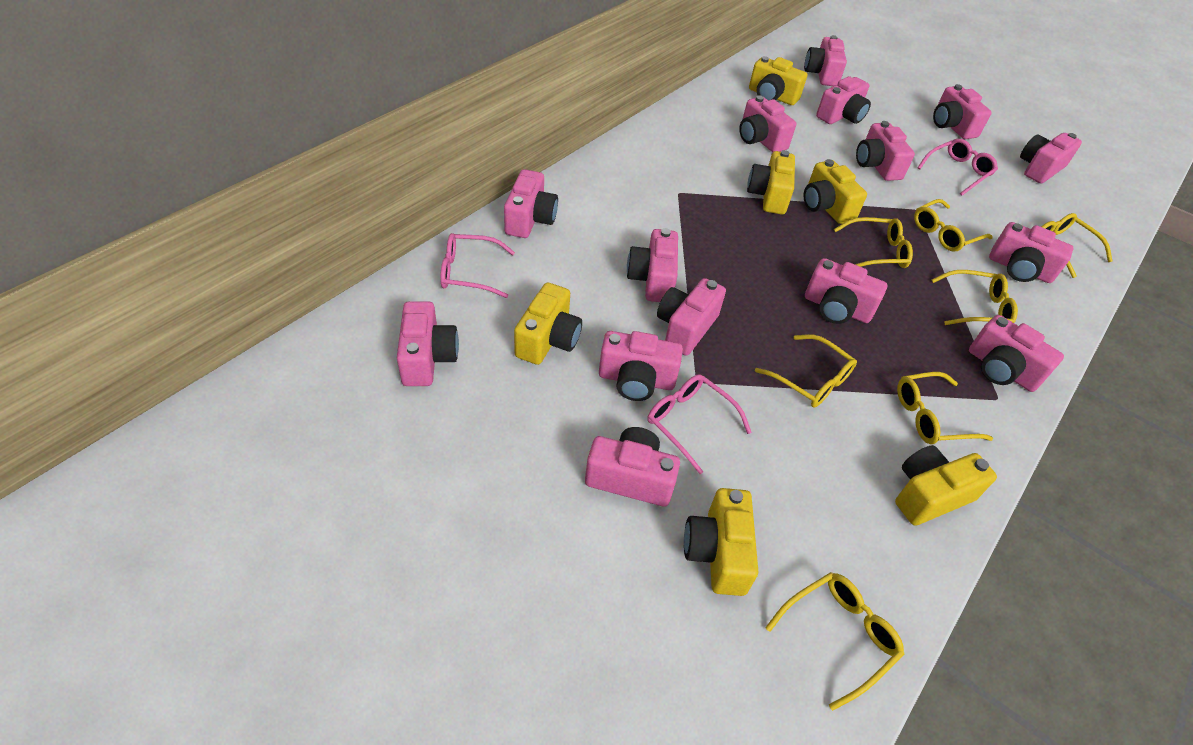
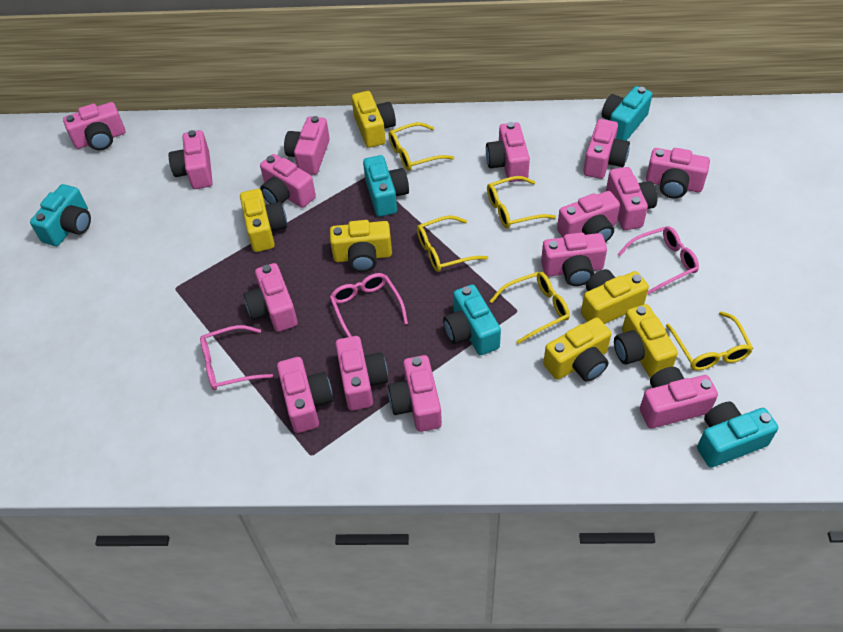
turquoise camera: none = 0 -> [30,184,91,246] [363,155,409,217] [443,284,501,355] [602,86,652,141] [697,401,778,468] = 5
yellow glasses: [755,334,857,407] [765,572,904,711] [834,217,913,268] [897,372,993,444] [914,199,993,251] [932,270,1018,325] [1041,213,1112,278] = 7 -> [388,122,454,171] [417,216,488,272] [487,176,556,229] [490,272,570,344] [666,311,753,370] = 5

